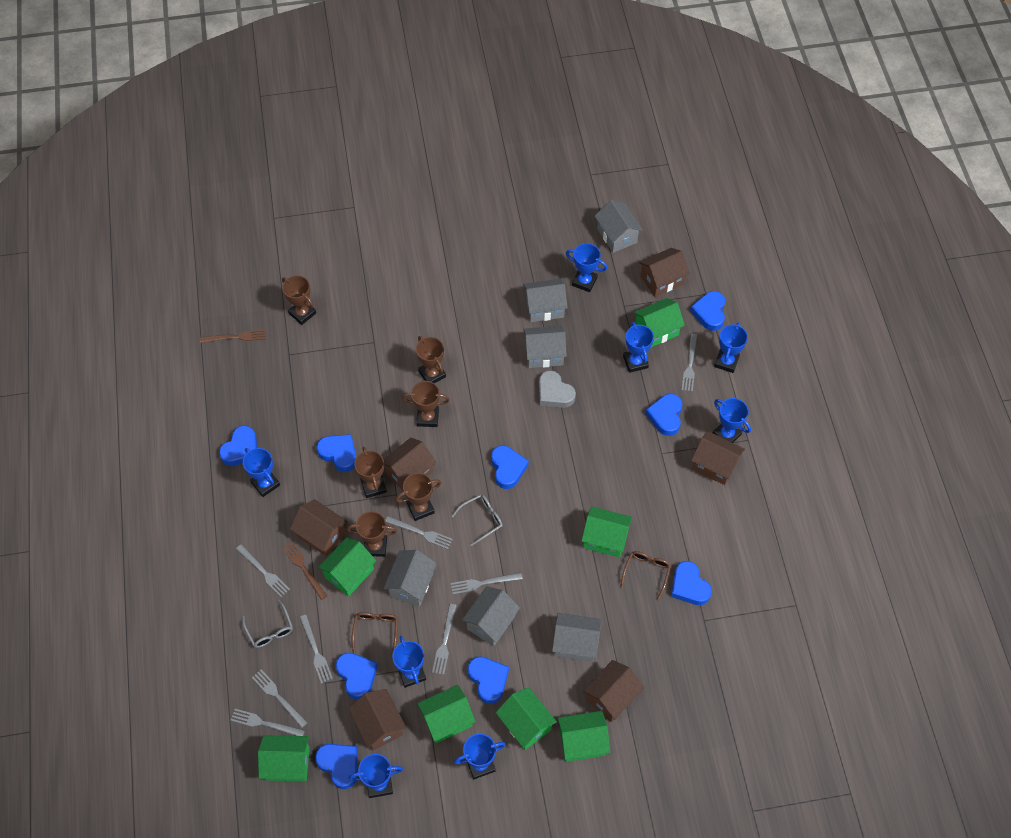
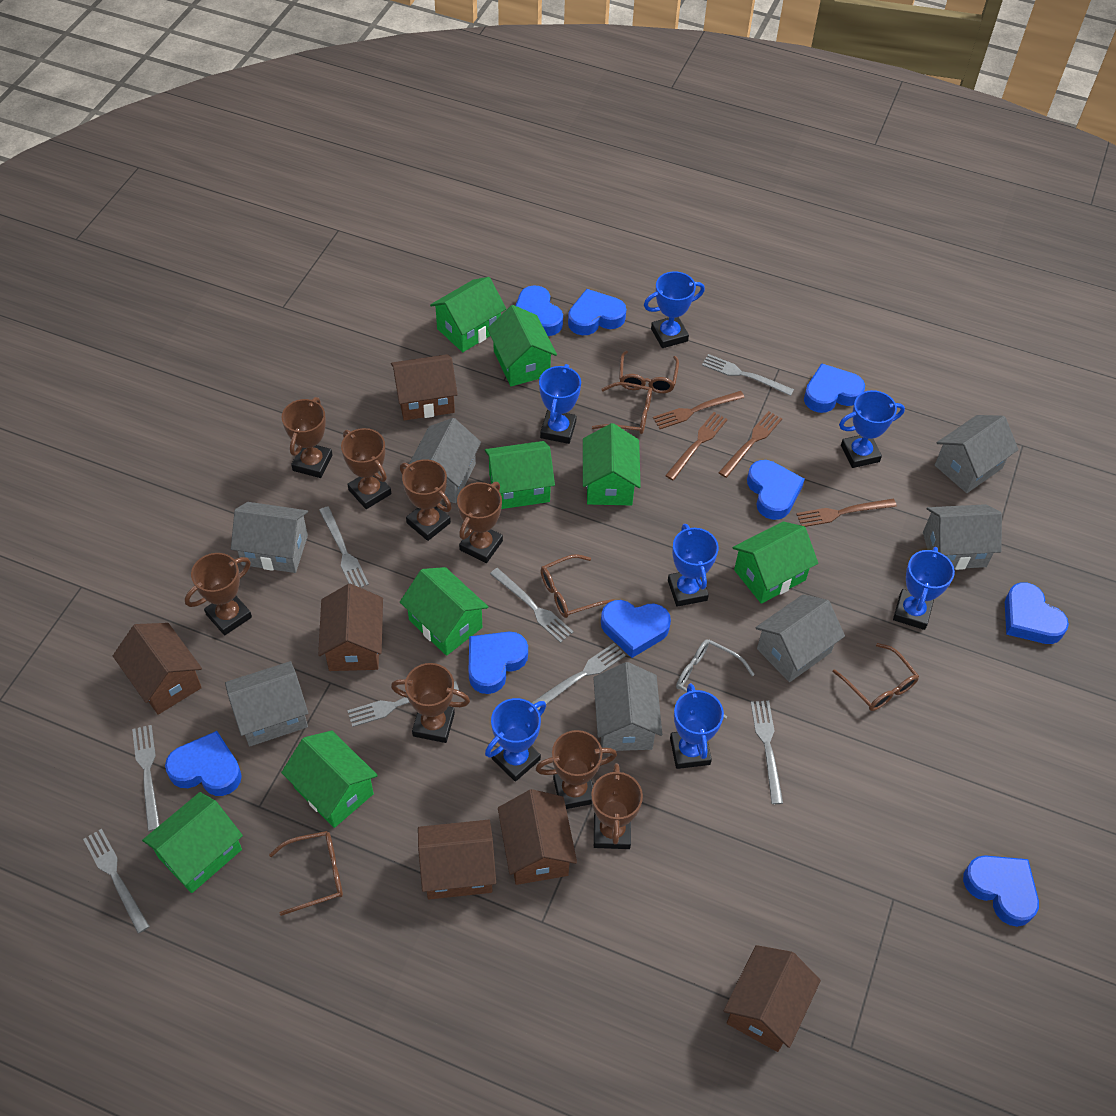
blue trophy: [243,448,280,497] [349,754,403,798] [392,636,426,688] [454,734,506,779] [566,243,607,292] [623,322,654,373] [713,398,751,443] [714,322,748,373] = 8 -> [485,698,546,782] [539,364,581,444] [644,271,705,348] [668,524,719,607] [670,683,724,769] [839,390,905,468] [893,547,955,630] = 7
brown fork: [200,329,266,343] [282,541,327,600] = 2 -> [653,391,745,429] [665,412,728,480] [718,411,782,478] [796,499,897,527] = 4
brown glasses: [352,612,398,656] [621,551,671,600] = 2 -> [269,831,343,916] [541,554,615,618] [592,382,652,434] [619,351,679,393] [833,643,919,711] = 5
brown trophy: [282,275,316,325] [347,511,397,557] [354,447,387,498] [395,473,441,521] [402,381,450,427] [416,336,446,383] = 6 -> [185,553,252,635] [281,397,333,478] [341,428,391,509] [391,663,470,743] [400,459,452,541] [457,482,503,563] [536,730,617,809] [591,763,643,849] = 8
green house: [258,735,310,781] [318,537,376,597] [417,685,476,743] [496,687,557,750] [557,711,610,762] [581,506,632,557] [633,298,685,347] = 7 -> [142,792,243,893] [281,731,378,828] [400,567,488,656] [430,277,506,352] [485,441,555,509] [487,305,557,386] [583,423,641,505] [733,521,818,604] = 8
grey glasses: [242,600,293,648] [452,494,503,546] = 2 -> [676,639,755,719] = 1
grey heart: [539,370,576,408] = 1 -> none = 0
grey house: [384,550,437,607] [462,586,520,646] [523,279,568,322] [523,326,567,368] [552,613,601,662] [595,200,643,253] = 6 -> [225,661,308,747] [231,502,308,573] [409,418,481,503] [593,662,662,751] [755,595,845,682] [923,504,1002,570] [935,415,1019,493] = 7

